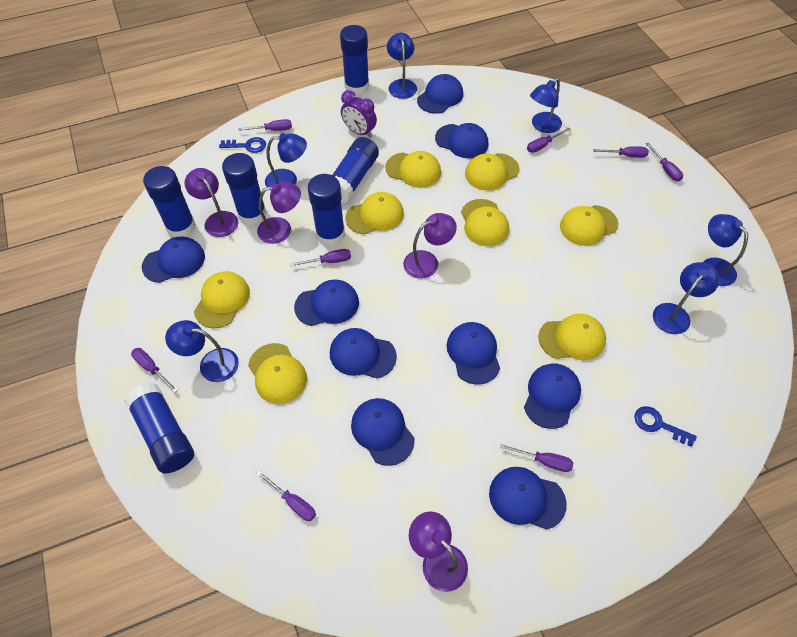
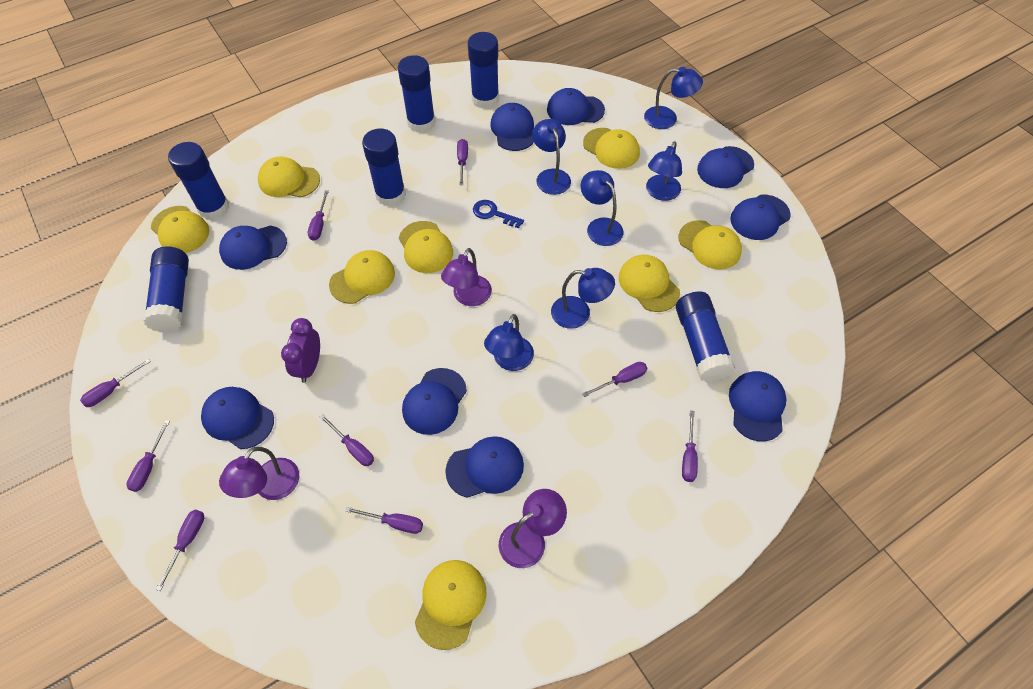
blue key: [219,137,266,153] [634,406,697,447] = 2 -> [473,200,524,228] = 1
purple lamp: [185,168,238,237] [257,182,301,244] [403,213,457,279] [409,511,468,592] = 4 -> [219,447,299,500] [441,248,492,306] [499,489,567,568] = 3
purple screwdriver: [131,348,178,393] [238,119,292,131] [256,470,316,521] [290,249,351,266] [500,444,573,472] [527,128,571,153] [593,146,649,158] [645,143,683,181] = 8 -> [80,359,151,407] [127,420,170,492] [156,510,204,591] [308,190,329,241] [319,414,374,466] [345,507,423,534] [457,139,468,185] [582,362,647,397] [682,411,698,482] = 9

